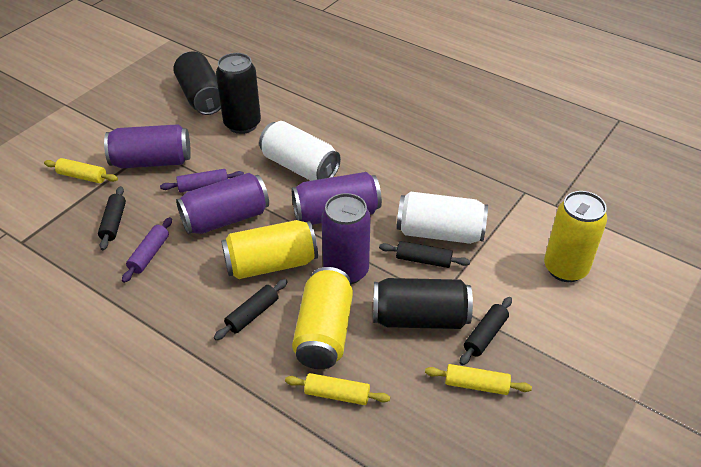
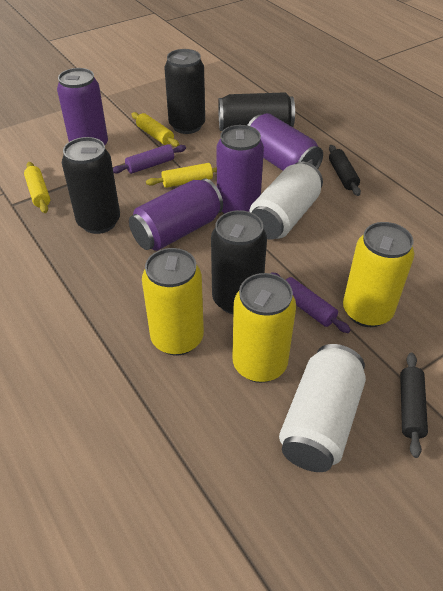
black can: [173,52,221,115] [216,53,261,134] [373,278,473,329] = 3 -> [62,137,120,234] [165,49,205,134] [211,210,267,314] [218,92,295,131] = 4
black rolling pin: [98,186,126,250] [214,279,288,340] [379,241,470,268] [460,297,512,365] = 4 -> [329,145,361,196] [400,353,428,458] = 2

